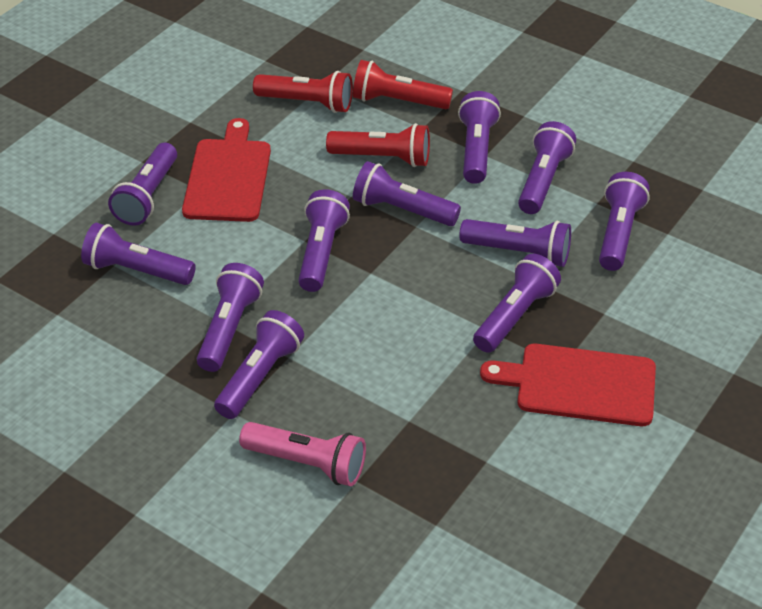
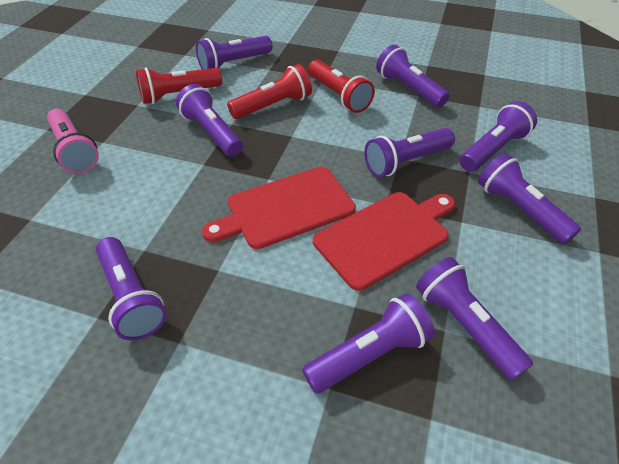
purple flashlight: [81,223,196,285] [108,143,177,226] [197,263,264,372] [214,310,304,419] [298,189,350,292] [353,161,461,226] [458,91,501,184] [459,219,571,267] [473,254,561,353] [518,121,576,214] [599,172,649,271] = 11 -> [96,237,167,341] [176,84,243,157] [196,36,272,69] [302,293,435,394] [364,128,455,177] [376,45,450,108] [416,257,533,380] [460,101,537,172] [478,153,581,244] = 9

